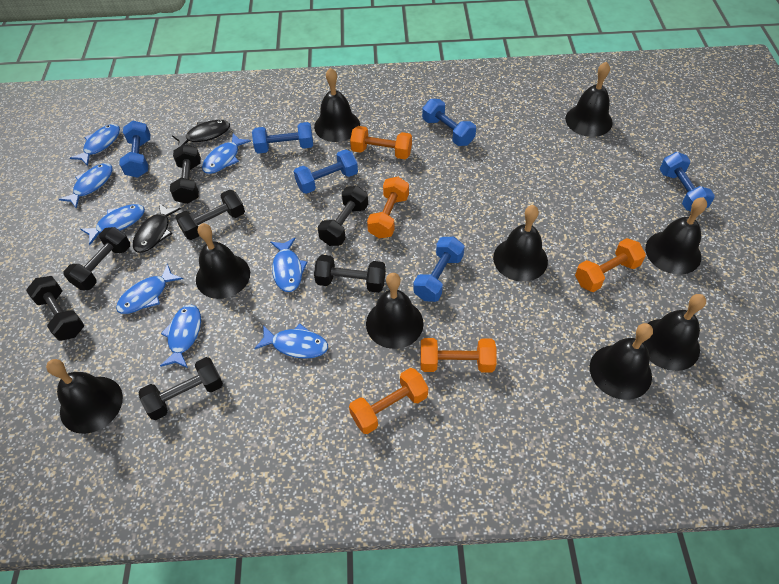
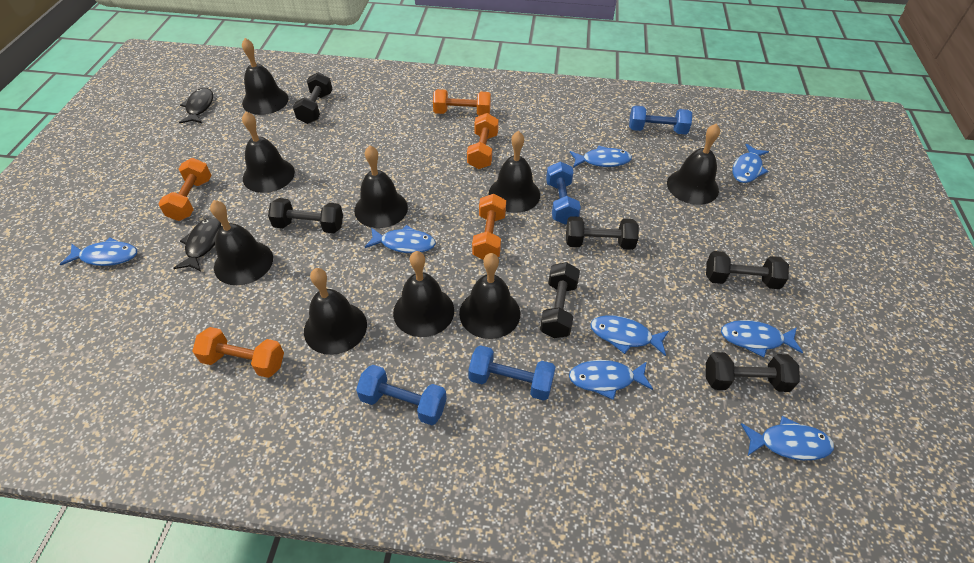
black dumbbell: [26,276,84,341] [64,227,130,290] [139,357,223,420] [170,144,201,204] [176,190,245,240] [314,255,386,293] [318,186,368,246] = 7 -> [268,198,343,233] [293,72,333,124] [540,262,580,338] [566,216,639,250] [706,251,789,289] [706,352,800,392] = 6
blue dumbbell: [119,121,151,178] [252,122,313,154] [294,149,358,194] [413,237,465,302] [422,99,476,146] [660,152,715,211] = 6 -> [356,365,447,425] [468,345,556,400] [546,162,581,225] [629,105,692,134] = 4

